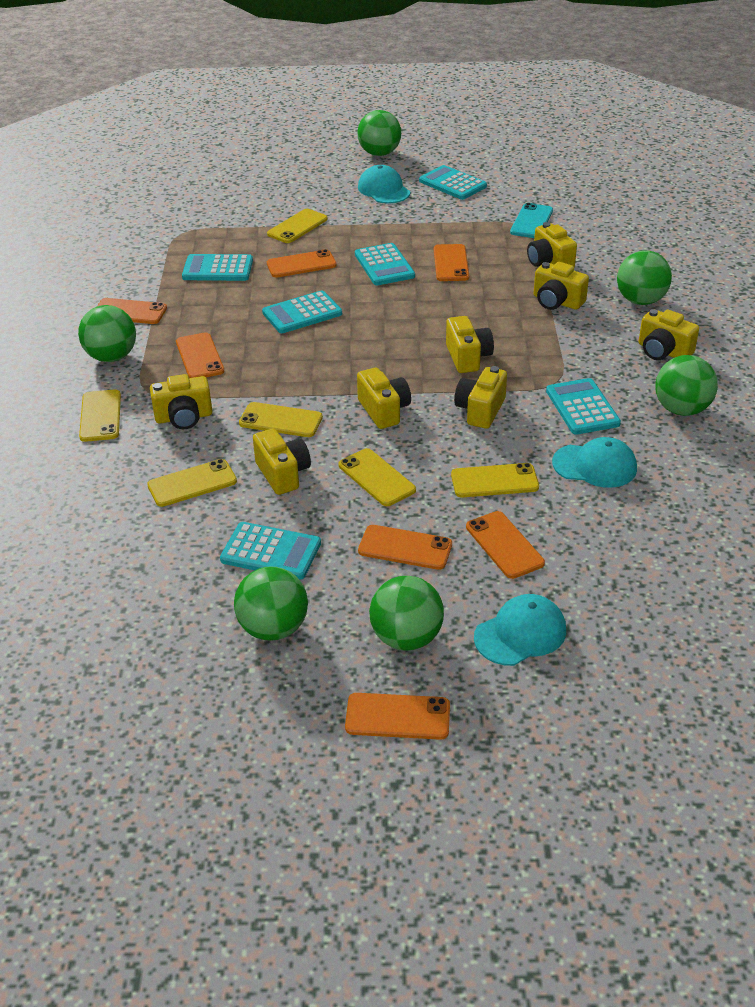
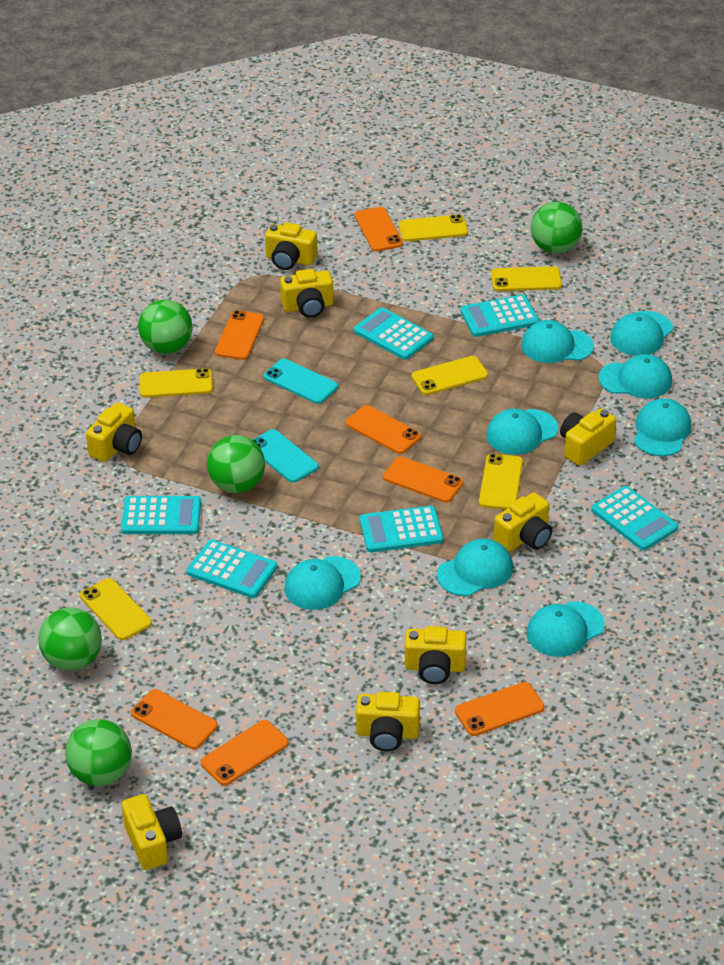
green ball: [78,305,136,362] [234,566,308,641] [357,110,401,156] [369,576,444,650] [617,250,672,305] [655,355,718,416] = 6 -> [38,607,102,671] [65,719,132,786] [138,300,193,354] [207,435,265,493] [531,202,582,254] = 5
turquoise cap: [358,165,410,204] [474,594,566,666] [552,437,637,488] = 3 -> [285,556,361,610] [437,539,513,596] [486,409,558,455] [521,320,594,363] [527,601,605,657] [598,354,672,398] [610,311,673,356] [634,398,691,456] = 8
turquoise phone: [510,203,553,238] = 1 -> [253,429,319,483] [264,359,338,404] = 2

